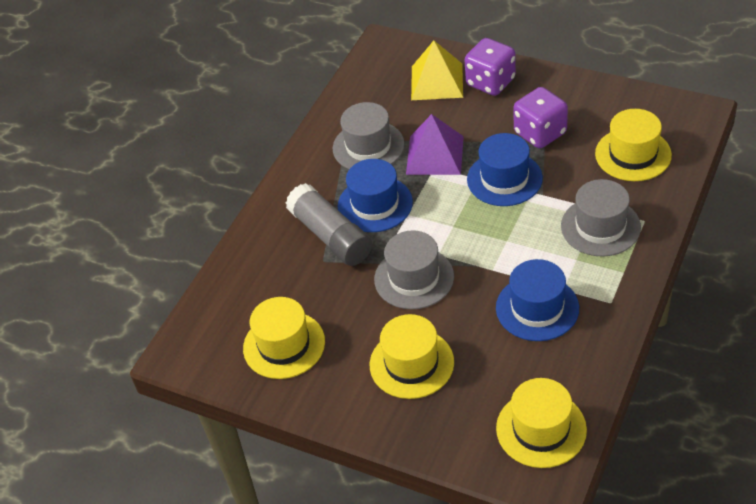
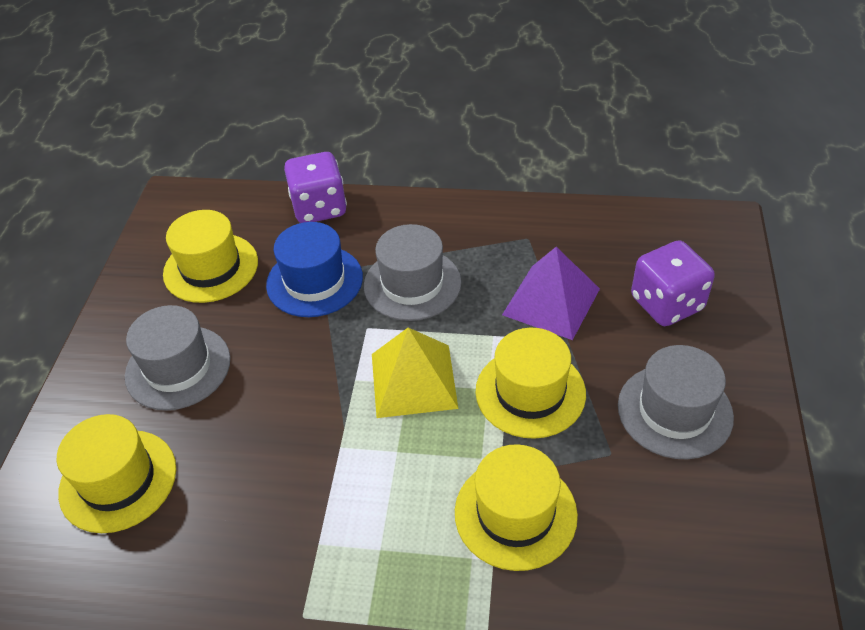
blue hat: [337,159,413,232] [467,133,543,206] [496,259,579,341] = 3 -> [266,222,363,317] = 1
grey glue stick: [286,183,372,266] = 1 -> none = 0

